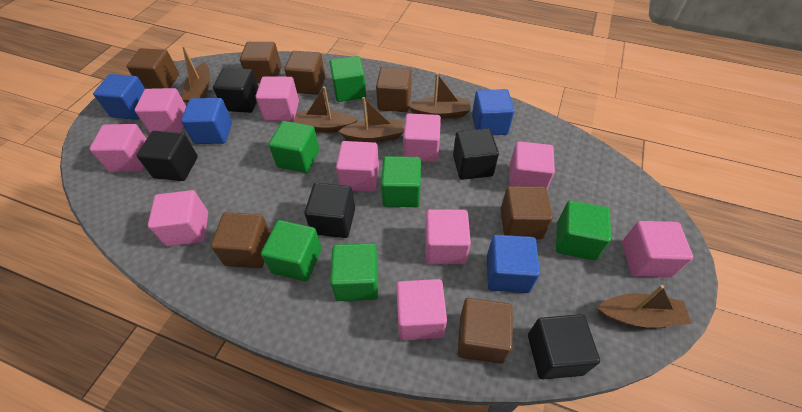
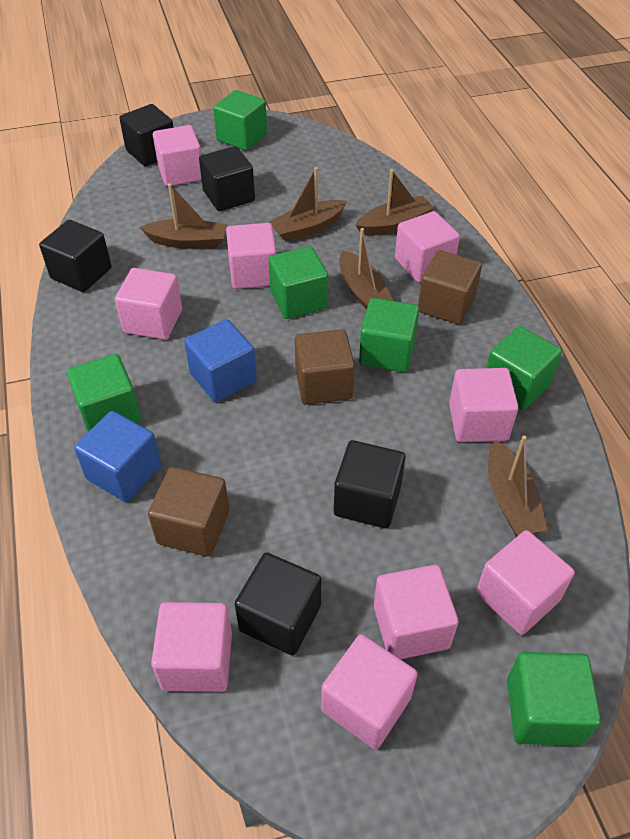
blue cube: [93,74,145,120] [181,98,232,144] [472,89,514,135] [487,235,540,293] = 4 -> [74,411,161,502] [184,319,257,402] = 2
brown cube: [126,48,179,89] [211,212,271,269] [240,42,282,83] [284,51,325,95] [376,67,412,112] [458,298,513,364] [500,186,553,239] = 7 -> [148,467,229,557] [295,329,355,405] [418,250,482,325] = 3
pink cube: [90,124,146,172] [135,88,186,133] [148,190,208,247] [256,77,299,121] [336,141,379,192] [396,279,447,340] [403,114,441,162] [425,209,471,264] [509,141,555,189] [622,221,693,277] = 10 -> [115,268,182,340] [151,602,232,692] [153,125,202,187] [226,223,277,289] [321,634,418,749] [374,565,459,659] [395,211,460,283] [449,368,519,442] [476,530,575,635] = 9

